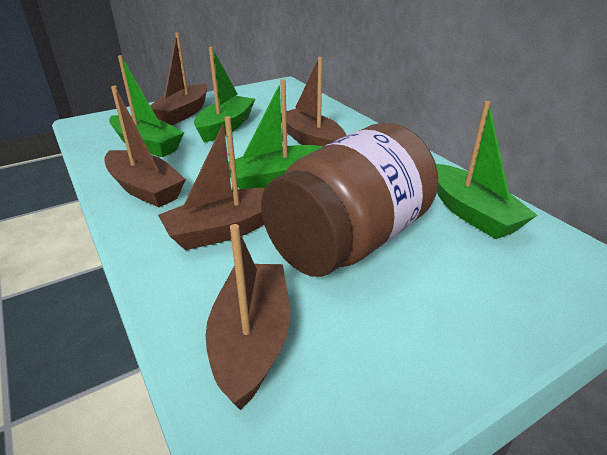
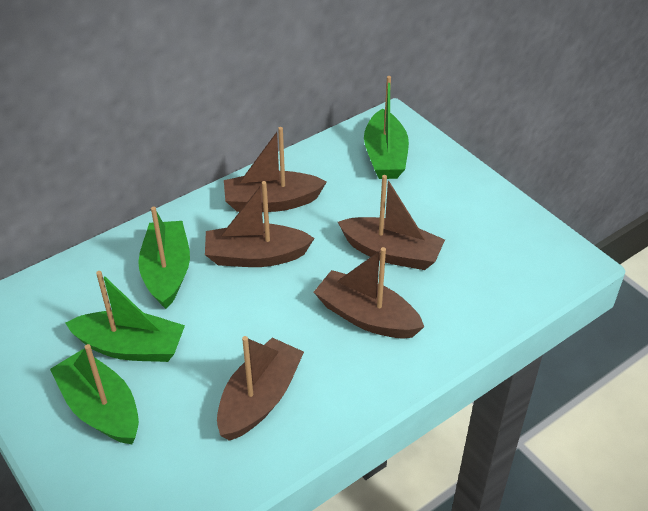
brown jar: [261,123,438,277] = 1 -> none = 0

